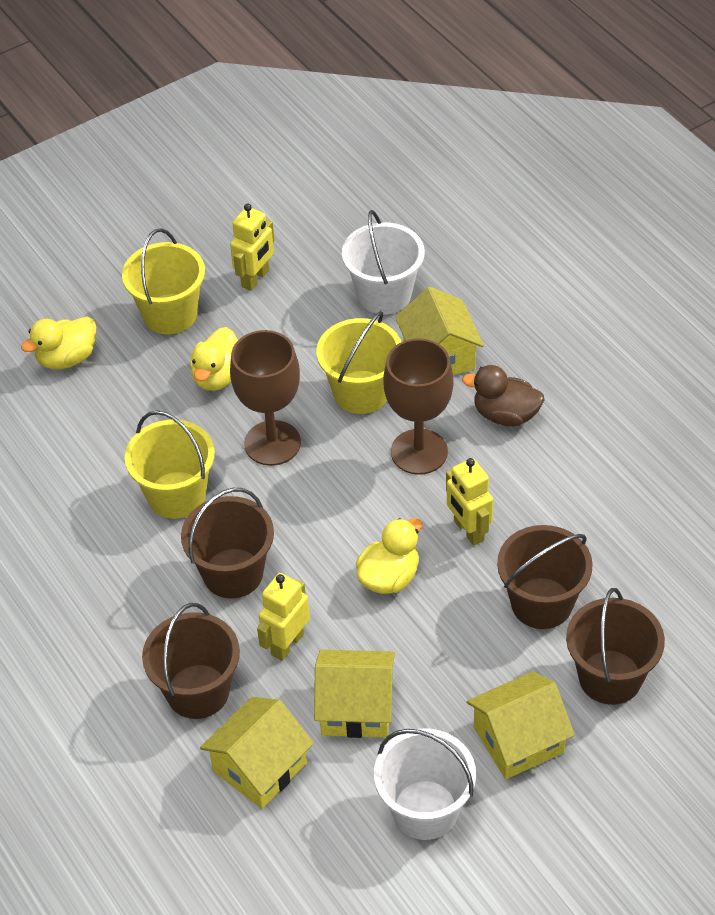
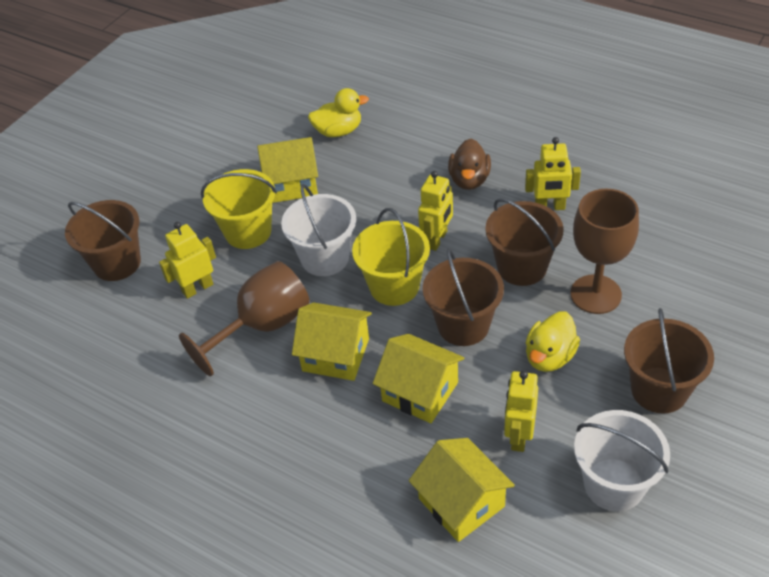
yellow bucket: [122,228,205,335] [125,410,215,519] [316,311,401,414] = 3 -> [201,169,277,249] [352,208,430,306] = 2
yellow duck: [21,317,96,369] [190,327,238,391] [356,518,422,594] = 3 -> [308,88,369,137] [526,311,580,372] = 2
yellow robot: [230,204,275,291] [257,573,310,661] [446,458,493,546] = 3 -> [159,222,216,299] [418,171,453,251] [504,371,538,452] [525,137,581,210] = 4

